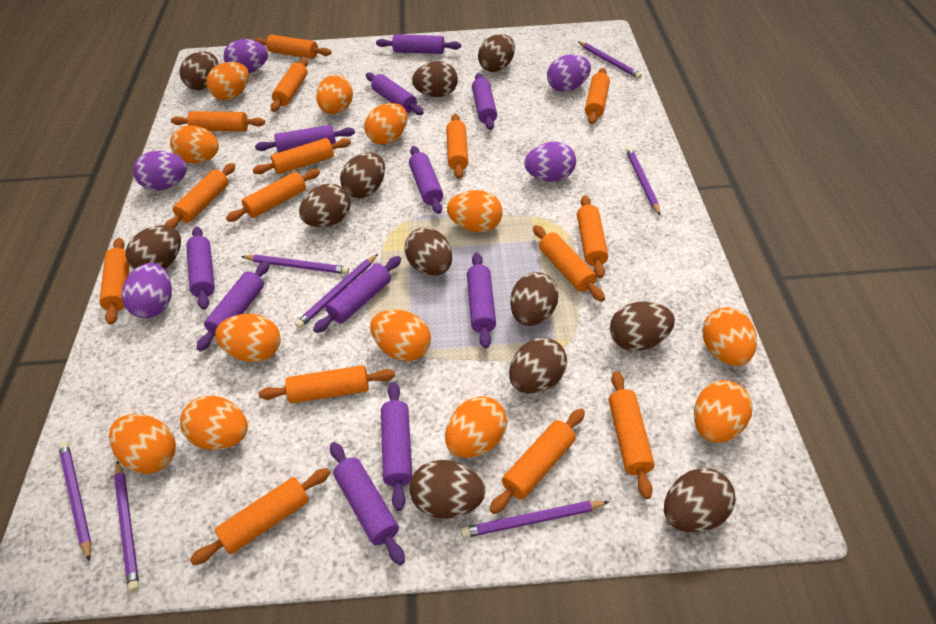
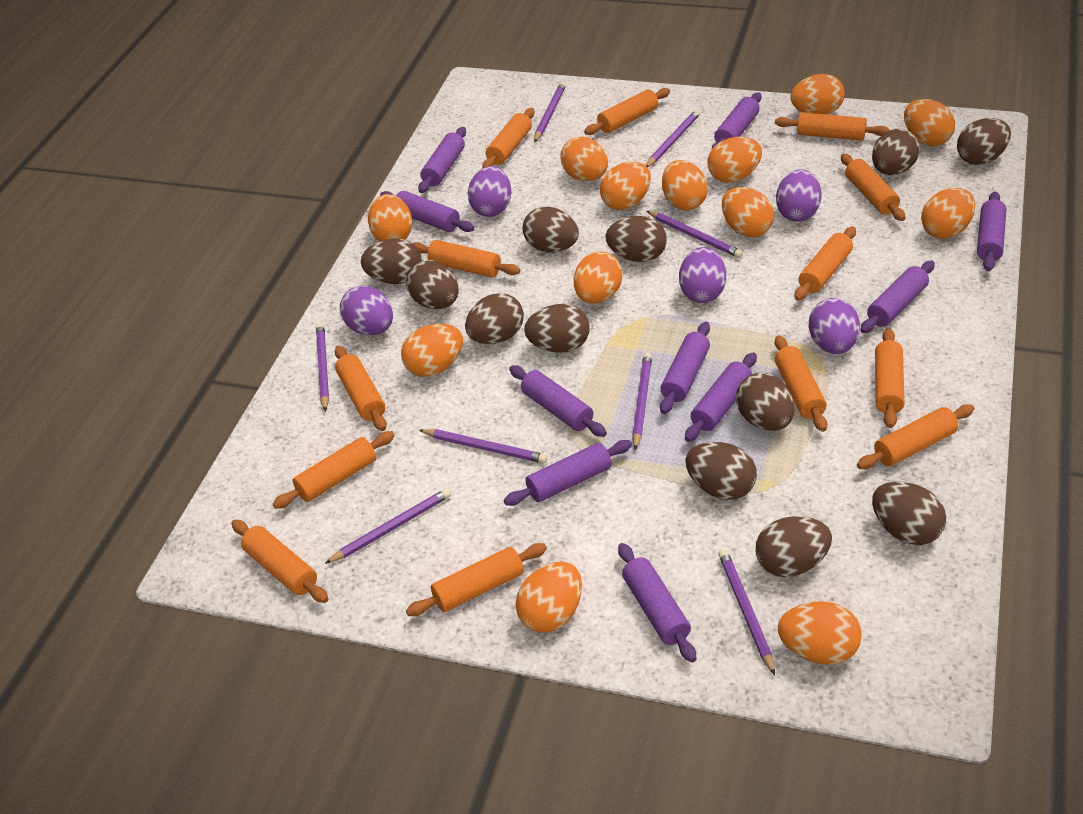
orange egg: [109,414,176,474] [170,125,219,163] [180,396,248,450] [206,62,249,100] [215,314,281,362] [316,75,353,114] [364,103,407,145] [370,310,431,361] [445,396,507,458] [447,190,503,232] [694,380,752,443] [702,307,757,366] = 12 -> [368,194,413,241] [401,324,463,377] [516,562,582,633] [560,136,608,181] [574,252,623,304] [600,162,651,210] [662,160,708,211] [707,137,762,183] [722,187,774,237] [778,601,862,665] [790,74,845,114] [904,99,955,146] [921,188,975,239] = 13
orange rolling pin: [99,238,129,325] [165,163,235,228] [171,111,265,132] [190,468,330,565] [226,169,320,222] [253,138,351,174] [254,35,331,59] [259,365,395,403] [271,58,308,112] [446,114,468,179] [490,409,585,514] [533,225,605,302] [577,195,608,278] [585,68,610,125] [609,371,655,499] = 15 -> [231,520,328,603] [273,431,395,509] [335,346,387,431] [406,543,547,616] [413,240,520,277] [482,108,534,169] [584,88,670,135] [775,112,890,141] [775,335,827,432] [795,227,856,301] [841,154,906,221] [857,404,974,469] [875,329,905,428] = 13
purple pencil: [58,442,91,562] [114,460,140,592] [241,255,349,274] [295,254,378,328] [461,501,609,538] [578,41,642,79] [626,147,660,215] = 7 -> [316,323,329,411] [325,488,451,564] [419,429,548,463] [534,82,566,142] [632,352,652,450] [646,109,700,167] [647,211,743,258] [718,549,775,675] = 8
purple rolling pin: [186,226,215,310] [196,261,270,351] [255,125,355,153] [313,256,401,333] [330,442,405,565] [366,72,424,115] [376,34,461,54] [381,382,412,511] [409,146,443,214] [467,253,496,348] [472,73,497,130] = 11 -> [380,191,474,232] [418,127,466,193] [504,440,632,506] [509,365,607,437] [618,543,696,663] [660,322,710,414] [685,352,757,442] [712,92,761,149] [860,260,935,333] [977,192,1006,271] = 10

